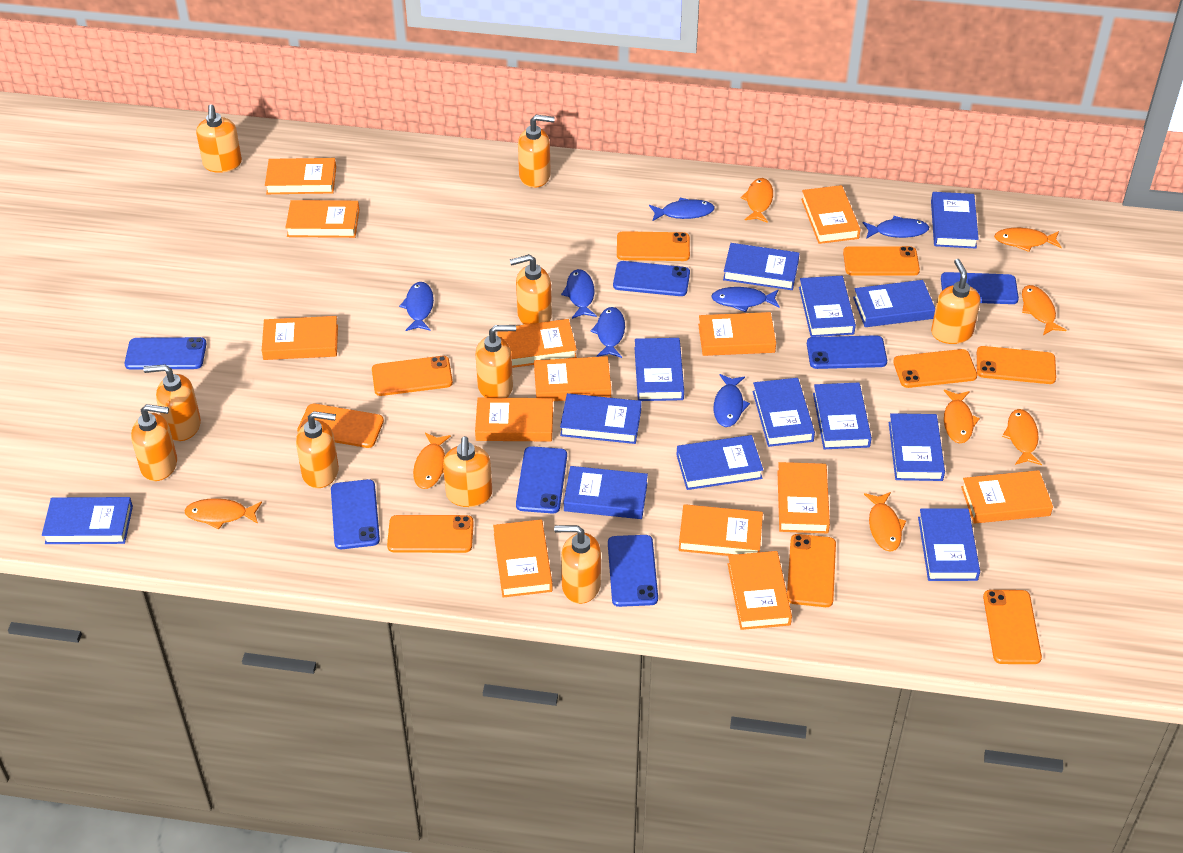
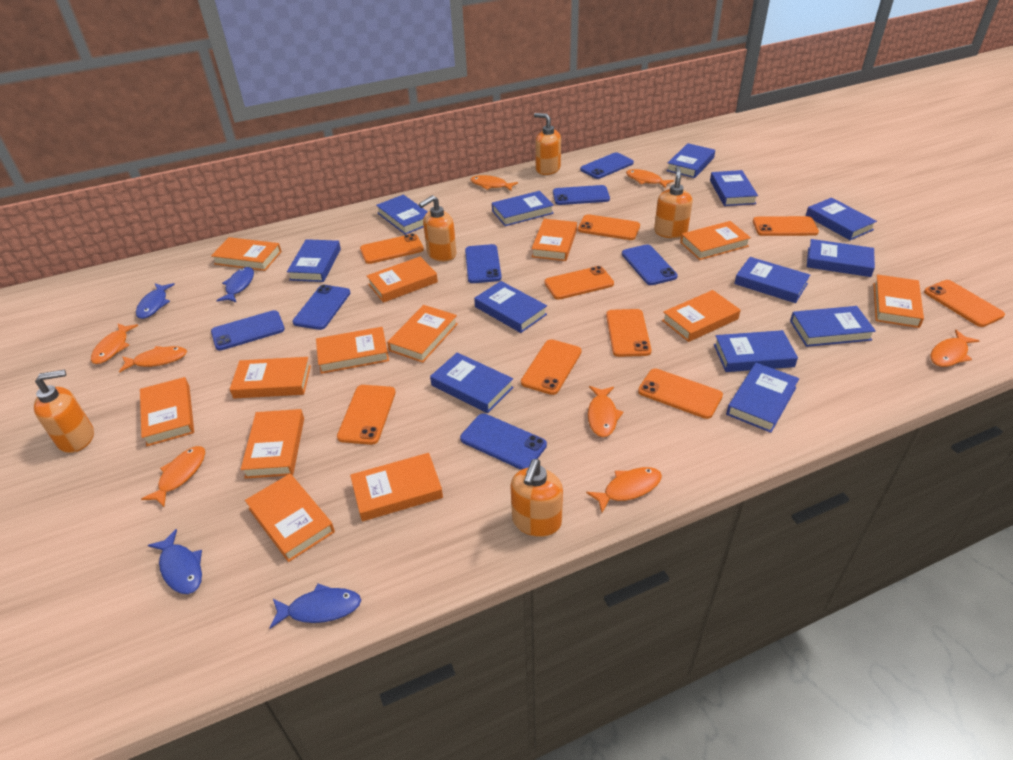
blue fish: [399,282,434,331] [561,269,597,319] [590,307,625,358] [649,198,715,221] [711,287,780,312] [714,374,750,427] [863,216,929,239] = 7 -> [136,283,175,319] [148,529,202,594] [216,267,254,303] [270,584,361,629] = 4
orange soap dispenser: [131,404,177,481] [143,364,201,441] [196,104,242,173] [296,411,339,488] [443,436,492,507] [476,325,516,398] [510,254,552,325] [518,115,555,188] [554,525,601,604] [931,259,980,344] = 10 -> [34,370,94,453] [419,195,456,262] [510,459,563,537] [534,113,561,175] [654,166,693,238] = 5

